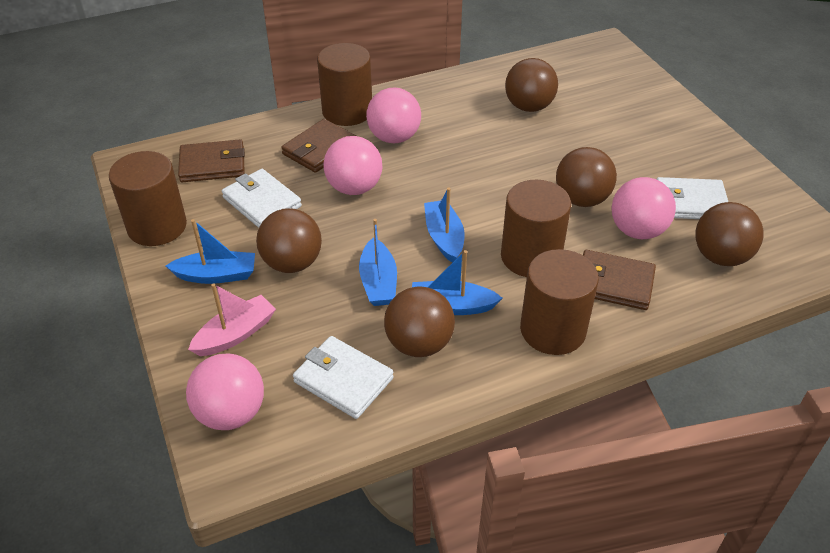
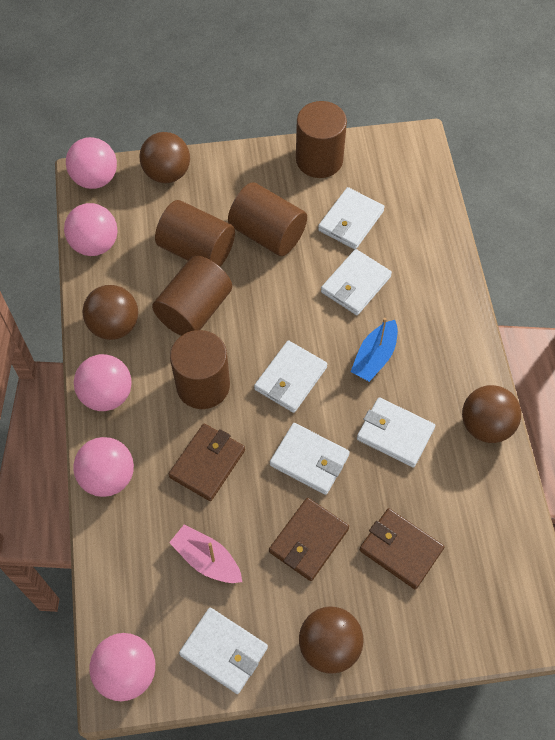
blue boat: [166,219,255,284] [359,219,397,306] [412,250,502,315] [424,188,465,263] = 4 -> [351,318,398,382] = 1
brown ball: [256,208,322,273] [384,286,455,357] [505,58,558,112] [556,147,617,207] [695,202,764,266] = 5 -> [83,285,138,340] [139,132,190,183] [299,606,364,674] [462,385,521,443] = 4
brown cylinder: [109,151,187,246] [317,43,372,126] [501,180,571,277] [520,249,599,355] = 4 -> [152,256,232,336] [155,200,235,267] [170,330,230,409] [228,182,307,256] [296,101,347,178] = 5
pink ball: [186,353,264,430] [323,136,382,195] [366,88,421,143] [611,177,676,239] = 4 -> [64,203,117,256] [66,137,117,189] [73,437,134,497] [74,354,132,411] [89,633,155,701] = 5
white wallet: [222,169,302,228] [293,336,394,419] [657,177,728,219] = 3 -> [179,608,268,694] [254,340,327,413] [270,423,350,495] [318,187,385,249] [321,249,392,315] [357,397,435,468] = 6

